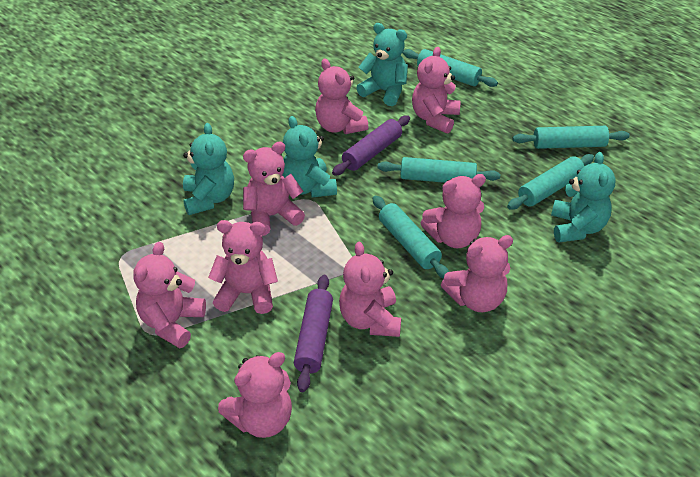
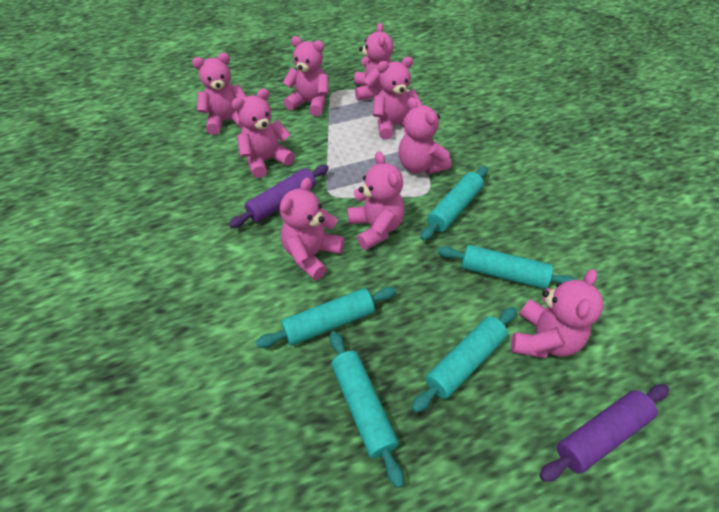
turquoise teddy bear: [183,123,234,215] [282,116,337,198] [356,23,408,106] [551,152,615,242] = 4 -> none = 0

